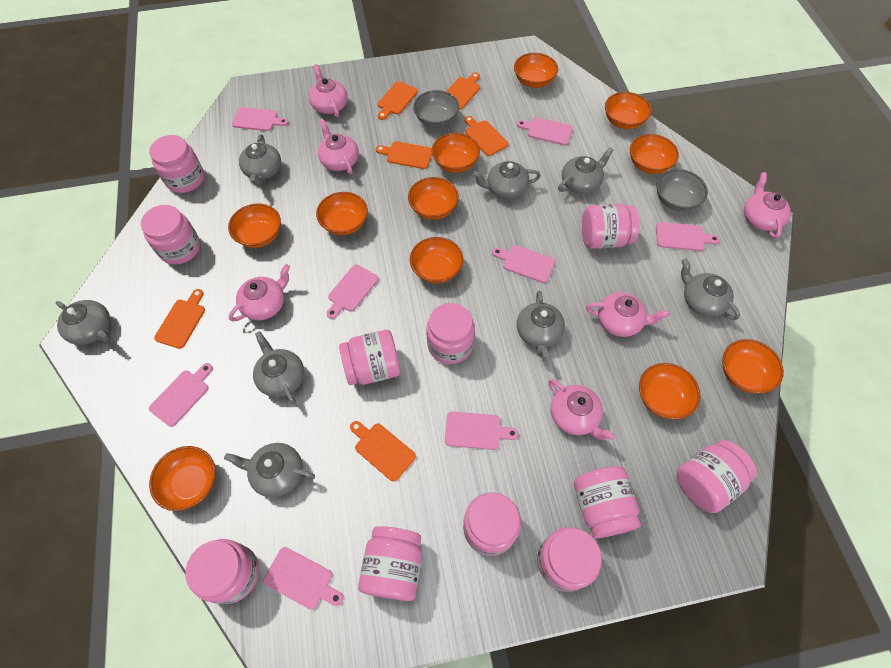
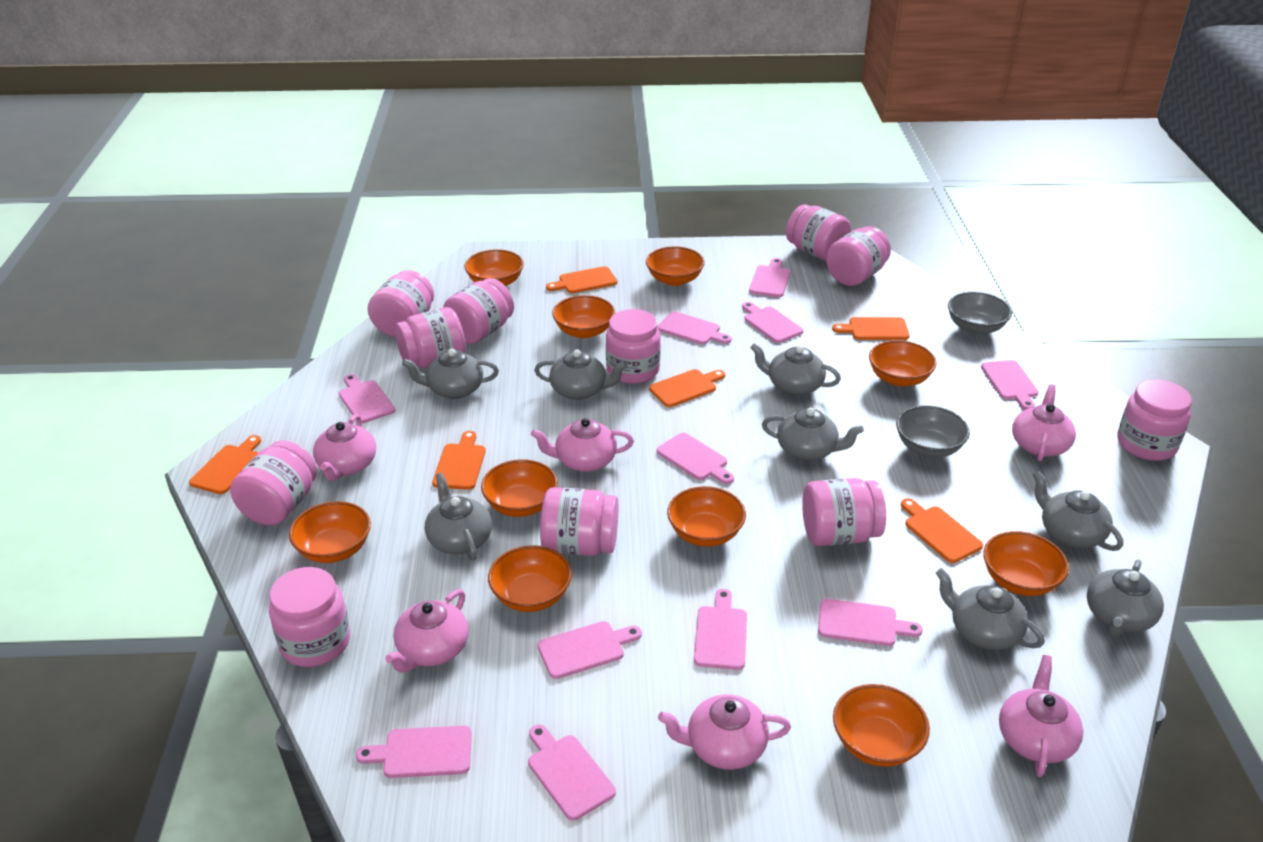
orange bowl: [149,446,216,511] [228,203,281,248] [316,192,368,235] [408,177,459,220] [410,237,464,284] [432,133,480,173] [514,53,558,88] [605,92,652,129] [630,134,679,174] [639,363,701,420] [722,339,784,394] = 11 -> [289,501,371,563] [464,249,524,286] [481,459,558,517] [488,545,572,612] [552,295,615,338] [646,246,705,286] [667,486,746,547] [833,684,930,767] [869,340,937,387] [983,531,1069,596] = 10
pink cutting board: [149,363,213,427] [232,107,288,131] [264,547,344,610] [327,265,378,319] [445,412,519,450] [492,245,555,283] [517,117,573,145] [656,222,720,251] = 8 -> [339,374,395,424] [356,726,472,778] [528,725,616,821] [537,621,642,679] [657,312,732,344] [657,433,734,484] [694,589,747,670] [742,302,804,343] [749,258,790,297] [818,599,923,646] [981,360,1039,410] = 11

